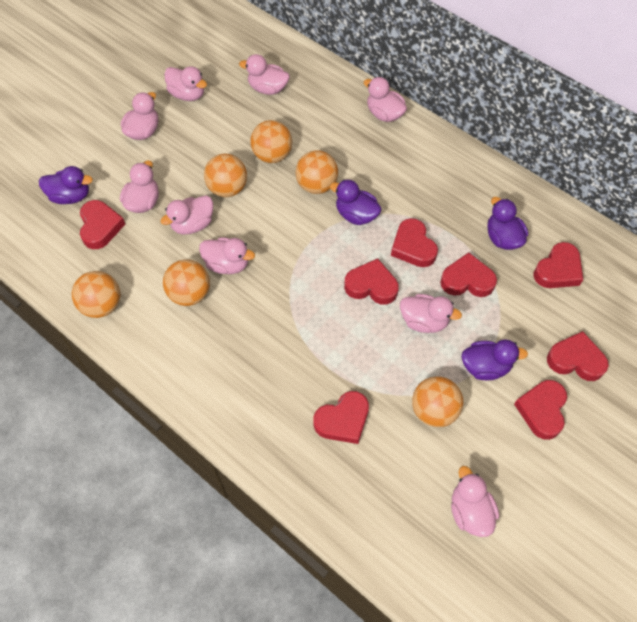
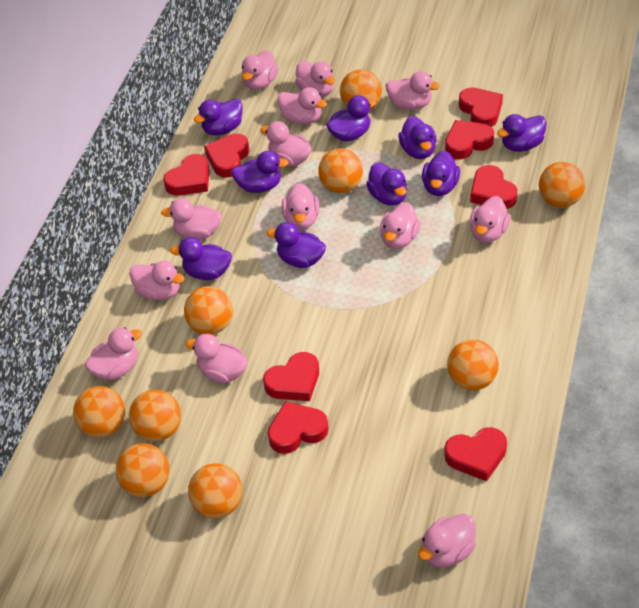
orange ball: [72,271,121,318] [163,259,210,306] [204,154,247,197] [251,120,292,163] [295,150,338,194] [412,376,463,427] = 6 -> [73,386,125,438] [116,443,169,497] [129,390,181,442] [184,286,233,335] [188,463,242,518] [318,148,363,193] [340,69,382,110] [447,339,499,391] [539,162,585,208] = 9
pink duck: [120,161,159,213] [121,92,158,140] [161,196,213,234] [164,66,207,101] [199,237,255,274] [239,54,290,95] [364,77,407,122] [400,294,462,333] [451,466,499,537] = 9 -> [85,327,142,380] [129,261,185,300] [161,198,222,240] [186,334,248,383] [242,50,278,90] [261,121,312,166] [277,87,327,125] [282,183,319,230] [295,61,335,97] [380,202,420,249] [386,71,440,110] [418,514,476,568] [470,196,511,243] = 13
purple duck: [39,166,93,204] [330,180,382,225] [461,339,528,380] [487,197,528,250] = 4 -> [170,237,232,280] [194,98,243,136] [231,151,289,193] [267,222,326,268] [326,95,376,141] [366,163,407,206] [398,116,437,159] [422,151,460,196] [497,114,547,152] = 9

